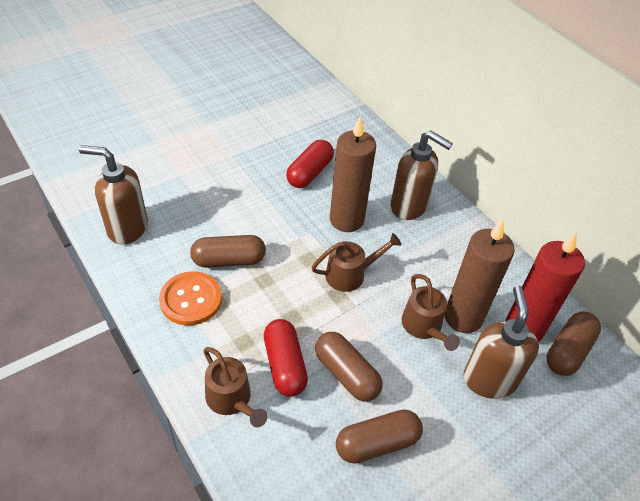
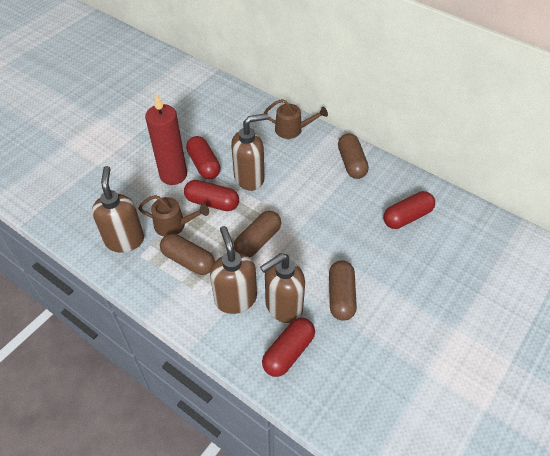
brown candle: [330,116,376,232] [445,219,515,333] = 2 -> none = 0
brown soap dispenser: [79,145,148,245] [391,131,453,220] [463,286,539,399] = 3 -> [92,166,144,252] [210,226,257,314] [231,113,269,191] [260,253,305,323] = 4
brown watering can: [203,347,268,428] [311,233,402,292] [402,274,460,351] = 3 -> [138,195,209,236] [263,99,328,139] = 2
orange button: [159,271,222,326] = 1 -> none = 0
red capsule: [264,319,308,397] [286,140,334,188] = 2 -> [184,180,239,211] [186,136,221,179] [262,318,315,377] [383,191,435,229] = 4

